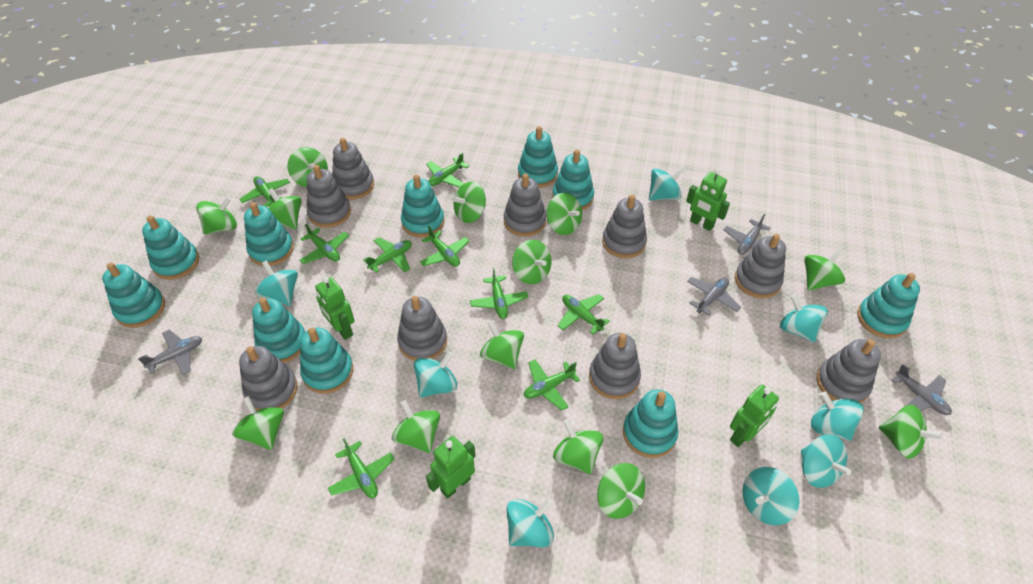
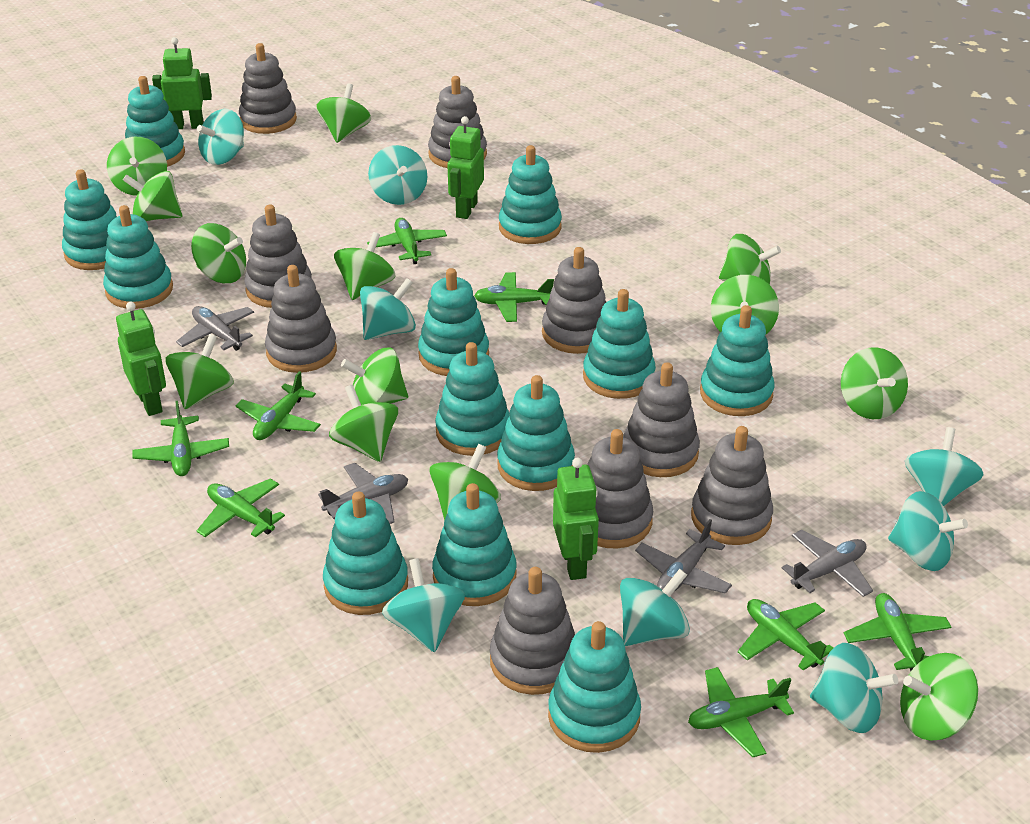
green plane: [239,176,290,207] [300,224,349,264] [328,439,395,498] [363,237,412,273] [420,226,469,267] [426,152,469,188] [470,268,528,319] [524,360,580,411] [558,294,610,334] = 9 -> [133,401,229,476] [197,478,285,537] [235,371,321,440] [367,218,447,264] [474,272,554,322] [688,667,794,757] [738,599,833,671] [844,593,951,671] = 8
turquoise stacking toy: [102,263,165,328] [142,216,199,280] [244,202,294,266] [252,298,305,363] [300,327,353,394] [401,174,444,238] [518,126,558,188] [552,150,594,210] [623,389,678,458] [857,273,920,338] = 10 -> [62,169,117,270] [103,205,173,309] [125,76,185,167] [323,492,408,615] [418,268,489,376] [432,483,517,606] [435,342,509,456] [497,375,575,491] [499,145,562,244] [548,621,641,753] [583,289,656,399] [700,305,775,416] = 12

